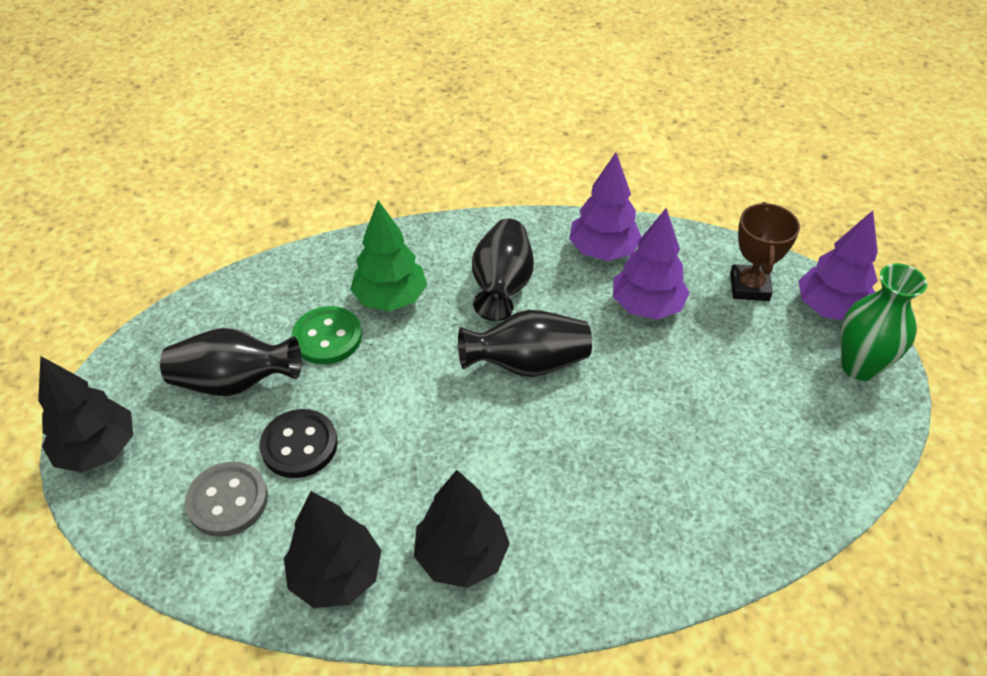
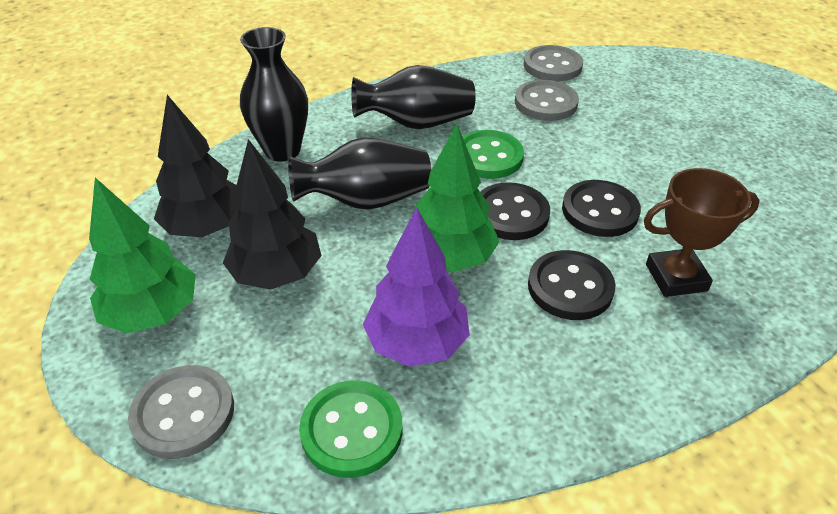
black button: [260,409,338,478] = 1 -> [480,182,550,240] [528,250,616,320] [562,180,641,237] = 3
black tree: [38,356,133,472] [284,491,381,608] [414,470,510,588] = 3 -> [154,95,237,237] [223,139,322,290] = 2
green button: [292,306,362,364] = 1 -> [299,380,403,478] [462,130,524,179] = 2
green tree: [350,200,427,311] = 1 -> [89,178,196,333] [415,124,499,272] = 2
green vase: [841,263,927,381] = 1 -> none = 0
grey button: [185,462,268,537] = 1 -> [128,365,234,459] [515,80,579,121] [524,45,583,81] = 3
purple tree: [569,153,641,261] [613,208,690,320] [798,211,878,321] = 3 -> [363,208,470,367] = 1

